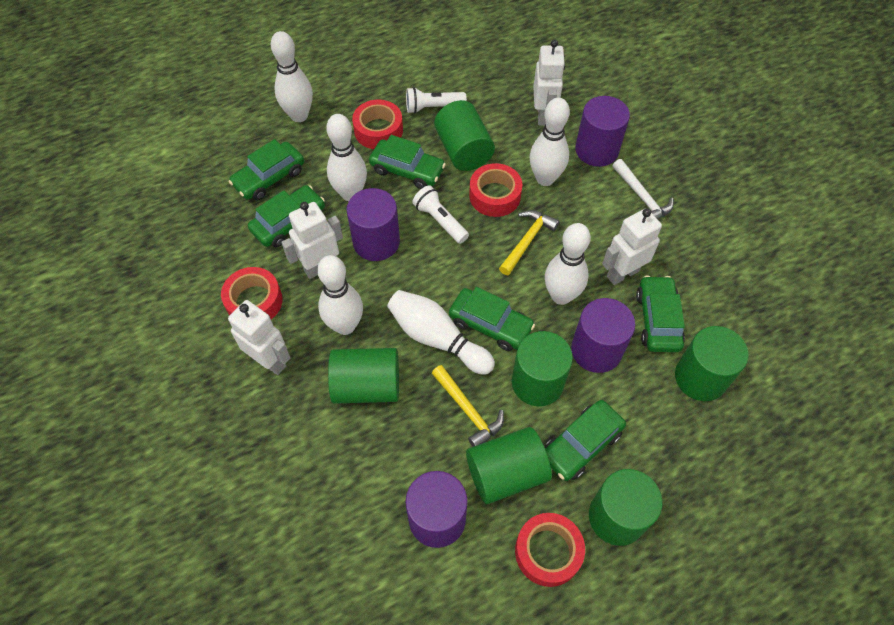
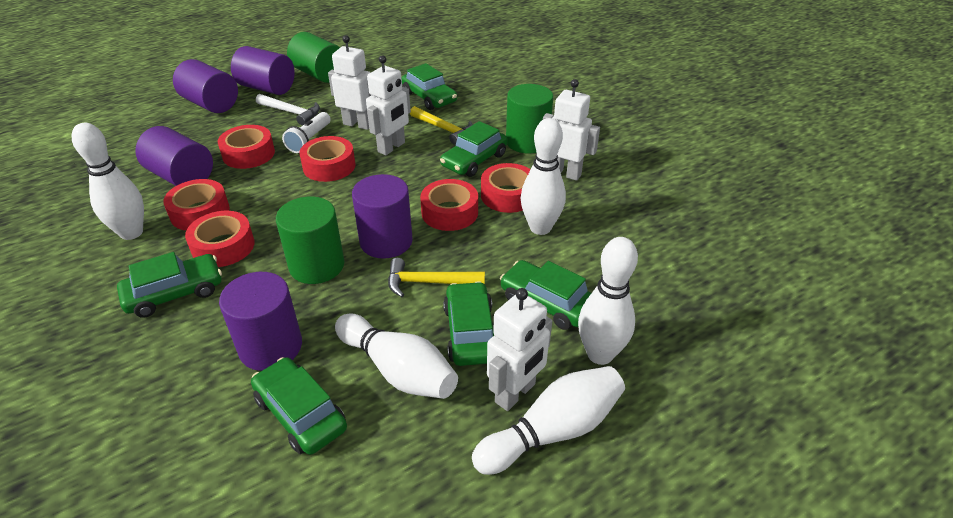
green cylinder: [328,348,399,404] [434,100,495,171] [466,427,552,504] [512,331,573,406] [589,469,663,546] [675,326,749,401] = 6 -> [276,196,345,284] [287,32,340,83] [506,84,553,154] = 3
purple cylinder: [346,188,400,261] [405,471,468,548] [571,298,635,373] [575,96,630,167] = 4 -> [135,126,213,186] [173,59,238,113] [219,272,302,371] [231,46,295,95] [352,174,413,259] = 5
red tape: [221,267,283,319] [352,100,403,149] [469,163,522,217] [515,513,585,587] = 4 -> [163,179,230,230] [185,211,255,267] [218,125,275,169] [299,136,355,182] [420,179,478,231] [481,163,531,213] = 6
white bowling pin: [271,31,313,122] [317,255,363,335] [326,114,367,201] [387,290,495,375] [530,98,570,186] [545,223,591,305] = 6 -> [72,123,144,240] [335,314,458,399] [472,366,625,475] [521,118,566,235] [578,237,638,365] = 5
white flashlight: [406,87,467,114] [412,185,469,244] = 2 -> [282,112,331,153] = 1

